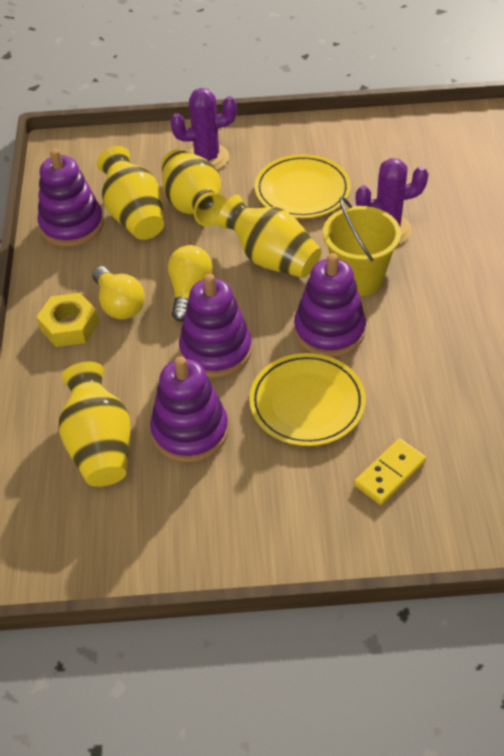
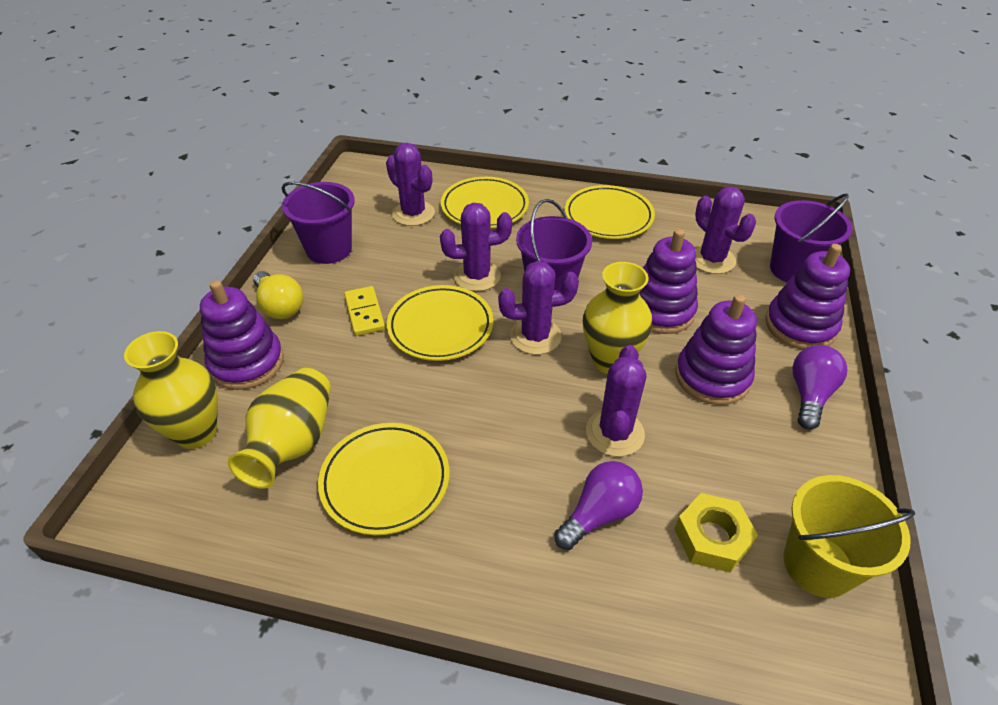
purple bucket: none = 0 -> [282,182,355,264] [516,199,592,290] [770,194,852,282] = 3
purple cactus: [170,88,237,170] [356,158,428,244] = 2 -> [386,143,435,226] [440,203,512,291] [498,261,579,355] [586,345,646,457] [695,187,756,274] = 5
purple light bulb: none = 0 -> [554,461,643,550] [792,345,847,430] = 2
yellow light bulb: [92,266,145,320] [168,245,212,322] = 2 -> [253,271,303,319] = 1
yellow plate: [249,353,366,446] [255,154,351,218] = 2 -> [318,423,449,535] [387,285,493,361] [441,177,529,229] [565,185,655,239] = 4
yellow vase: [59,362,131,487] [97,146,164,240] [161,149,227,226] [217,195,321,278] = 4 -> [124,331,218,449] [228,368,331,489] [583,262,652,374] = 3

